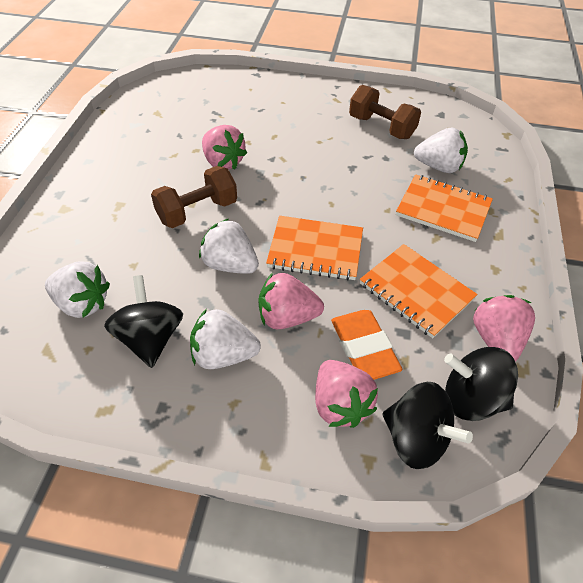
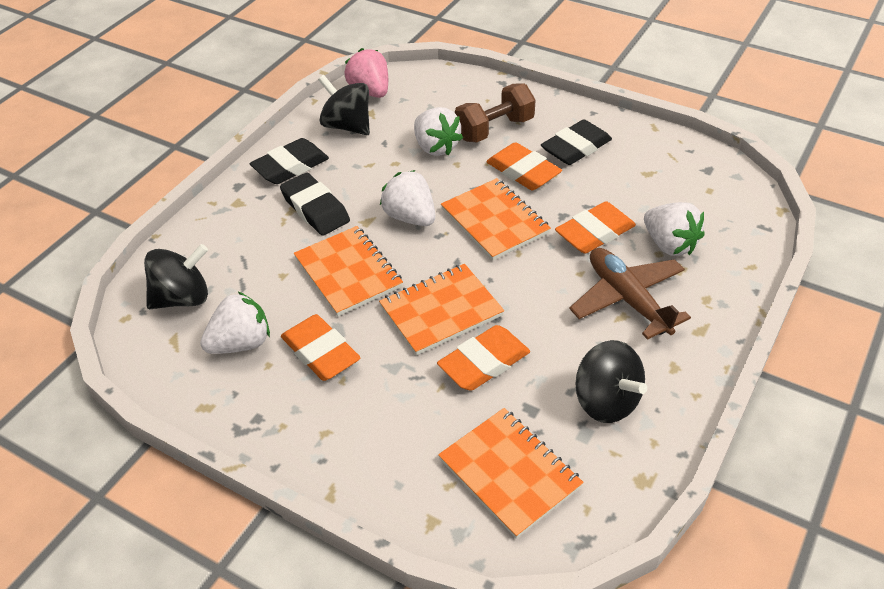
black eraser: none = 0 -> [250,138,329,184] [280,173,350,236] [541,119,612,165] = 3
brown dumbbell: [151,166,237,228] [349,85,421,139] = 2 -> [455,83,535,142] = 1
brown plane: none = 0 -> [569,248,691,340] = 1
orange eraser: [331,310,402,380] = 1 -> [281,314,361,381] [437,325,530,391] [486,142,562,190] [555,201,636,254] = 4
orange notebook: [266,216,363,281] [360,244,478,338] [396,174,493,242] = 3 -> [294,226,403,316] [379,264,504,355] [438,408,584,539] [441,178,551,260] = 4
pink strawberry: [202,125,247,170] [259,272,324,329] [315,360,378,428] [473,295,535,362] = 4 -> [344,48,388,98] = 1

